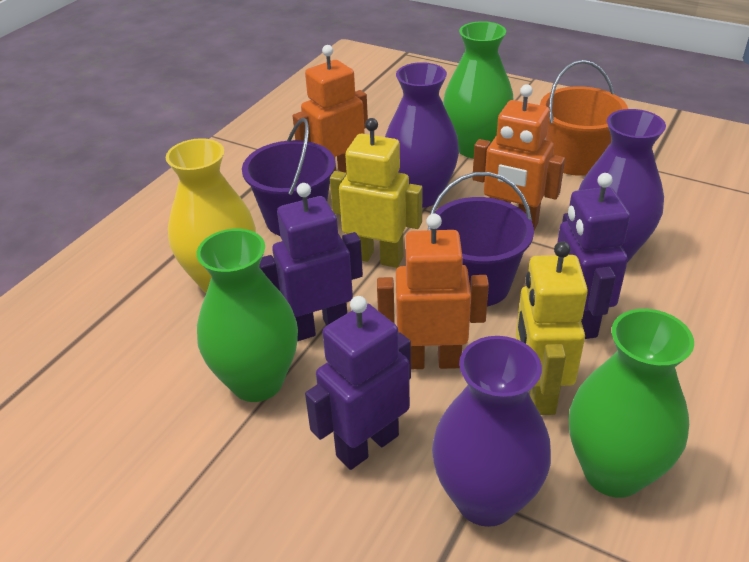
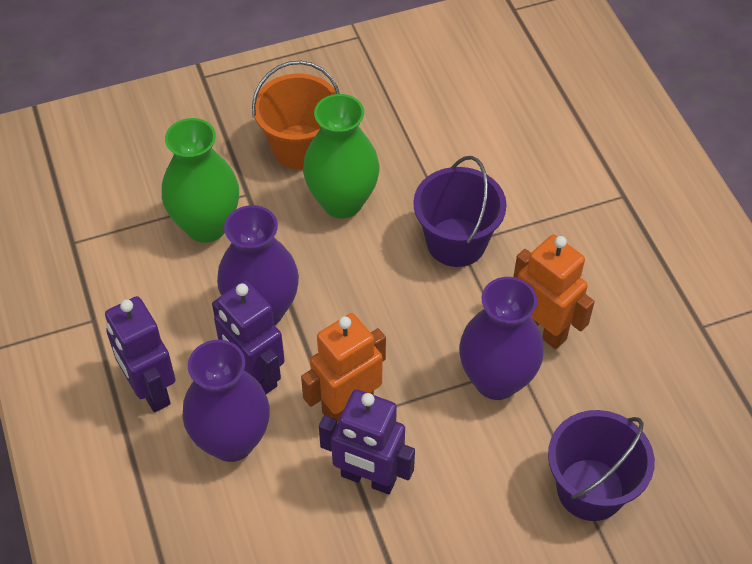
green vase: [197,229,298,402] [443,21,514,158] [569,309,694,498] = 3 -> [162,118,239,243] [303,94,379,218] = 2
orange robot: [293,45,368,174] [377,214,489,369] [472,84,565,230] = 3 -> [301,313,386,423] [514,235,595,349] = 2
yellow robot: [330,118,423,268] [516,241,588,415] = 2 -> none = 0
yellow vase: [165,138,256,293] = 1 -> none = 0

